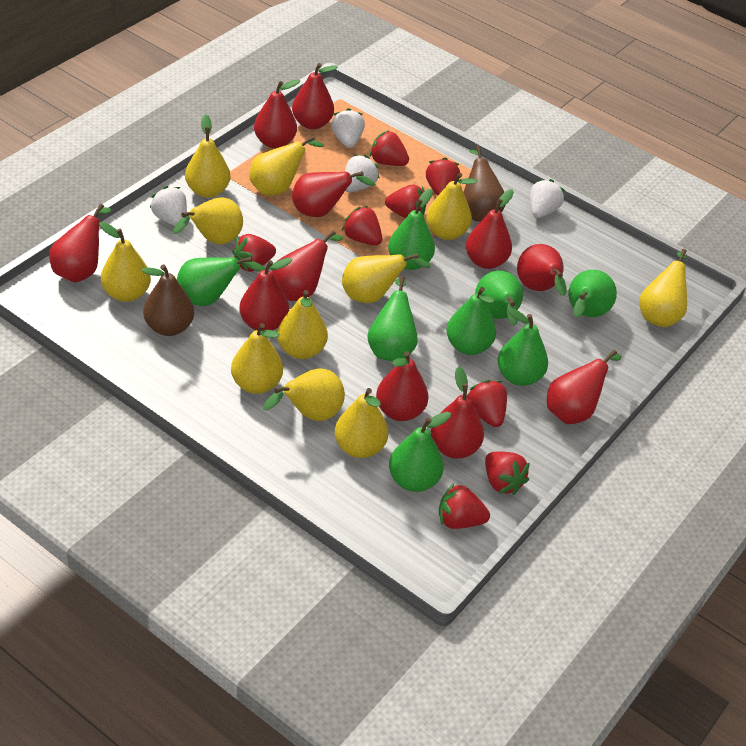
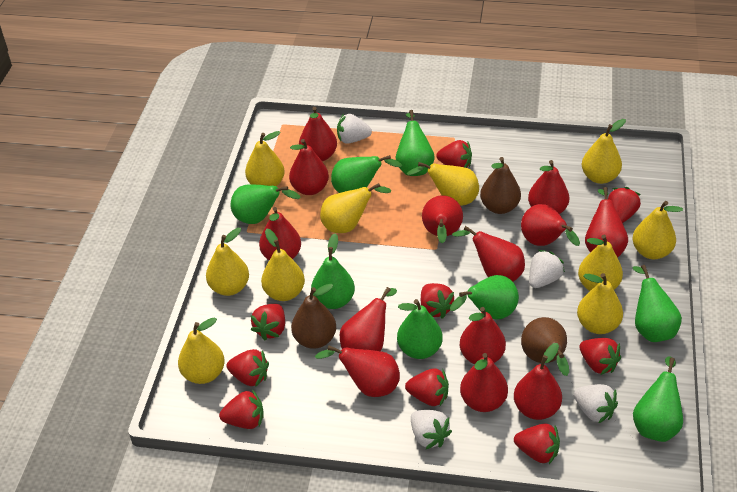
brown pear: [141,264,194,336] [463,145,505,222] = 2 -> [291,284,336,349] [480,157,521,214] [521,317,569,376] = 3
red pear: [49,203,111,283] [239,258,293,331] [254,79,300,149] [272,230,343,301] [292,63,338,129] [292,171,375,217] [376,351,428,421] [431,367,484,459] [466,189,514,269] [517,244,567,296] [547,350,622,424] = 11 -> [259,207,301,260] [289,139,329,195] [299,107,337,161] [315,345,400,397] [340,287,397,351] [422,195,463,244] [452,226,525,282] [460,307,506,364] [460,353,508,412] [514,343,562,420] [521,204,580,246] [528,160,569,214] [585,187,628,258] = 13
red strawberry: [232,234,276,272] [342,206,382,246] [370,130,409,166] [385,184,426,218] [426,158,460,196] [439,483,490,529] [467,380,507,427] [485,452,530,495] = 8 -> [219,390,264,429] [227,349,269,386] [251,304,285,340] [405,368,449,406] [421,283,454,319] [436,140,472,168] [514,423,560,464] [579,338,621,375] [608,187,641,223] = 9
yellow pear: [99,222,151,302] [173,197,243,244] [185,114,230,198] [231,323,283,394] [249,136,324,196] [263,368,345,421] [277,290,328,359] [335,388,388,458] [342,253,431,303] [426,173,477,240] [639,249,687,327] = 11 -> [178,317,225,384] [206,228,249,296] [245,131,285,186] [261,228,305,301] [320,183,391,233] [407,162,479,206] [577,273,623,334] [578,235,623,291] [582,119,626,184] [633,201,683,259] = 10

